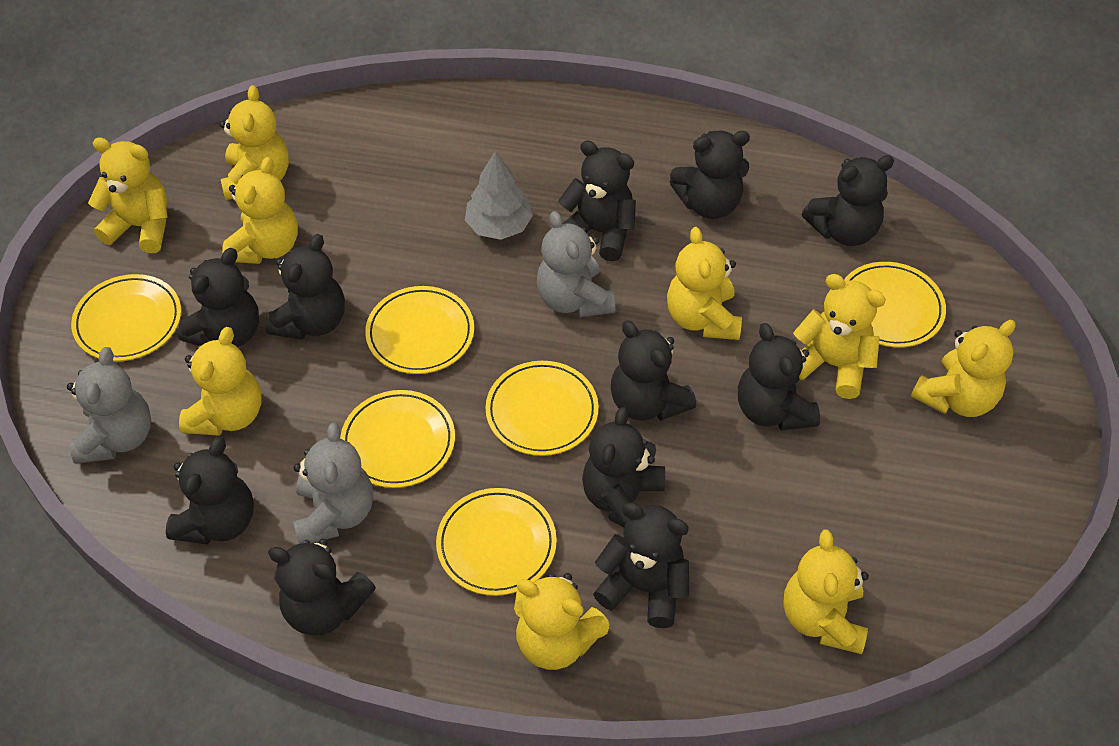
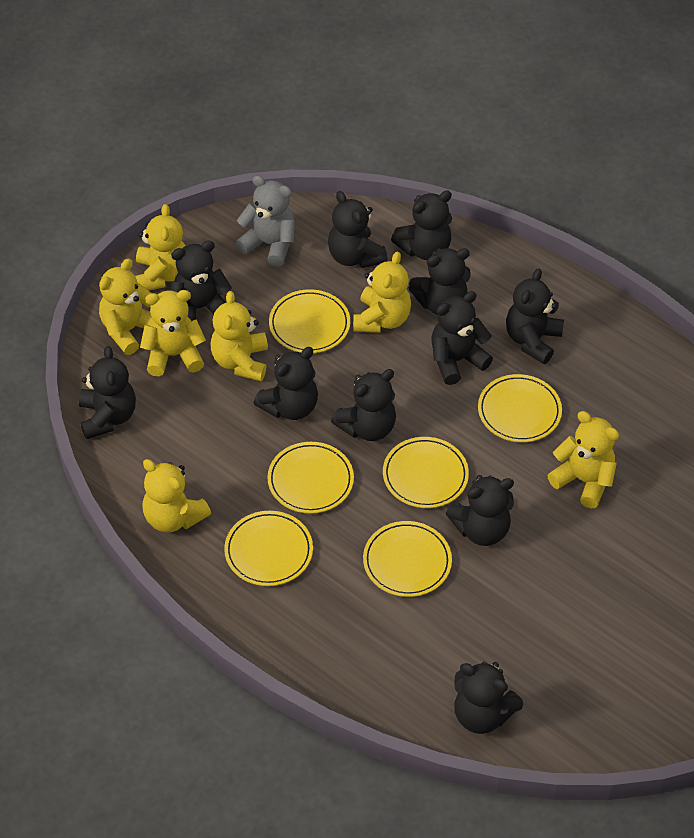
grey teddy bear: [67,347,151,464] [293,423,373,544] [537,211,615,317] = 3 -> [235,175,295,267] = 1
grey tree: [465,151,533,240] = 1 -> none = 0
yellow teddy bear: [88,137,168,253] [179,327,261,436] [219,85,289,200] [222,157,298,264] [514,573,610,670] [667,227,742,340] [784,530,869,654] [793,274,886,399] [911,320,1016,417] = 9 -> [99,258,153,355] [135,204,185,291] [140,290,206,376] [142,459,211,532] [210,291,268,381] [353,252,411,333] [547,411,619,508] = 7

